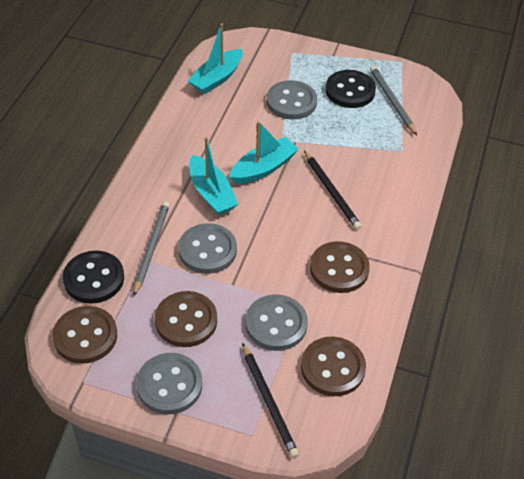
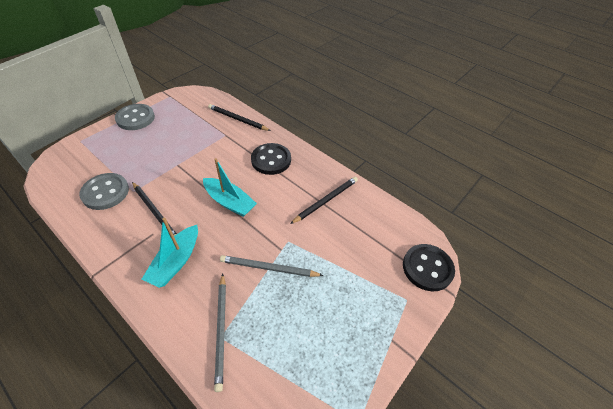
black pencil: [242,343,299,458] [304,151,362,230] = 2 -> [132,182,177,237] [208,104,271,131] [290,177,358,224] = 3
brown button: [53,306,117,364] [155,291,217,347] [301,337,366,396] [310,241,370,293] = 4 -> none = 0
grey button: [136,353,202,414] [178,223,237,274] [246,295,308,351] [267,80,317,120] = 4 -> [79,173,129,210] [115,104,155,130] = 2
turquoise boat: [187,23,243,94] [189,137,238,215] [229,121,299,184] = 3 -> [142,217,198,288] [203,158,257,217] = 2

